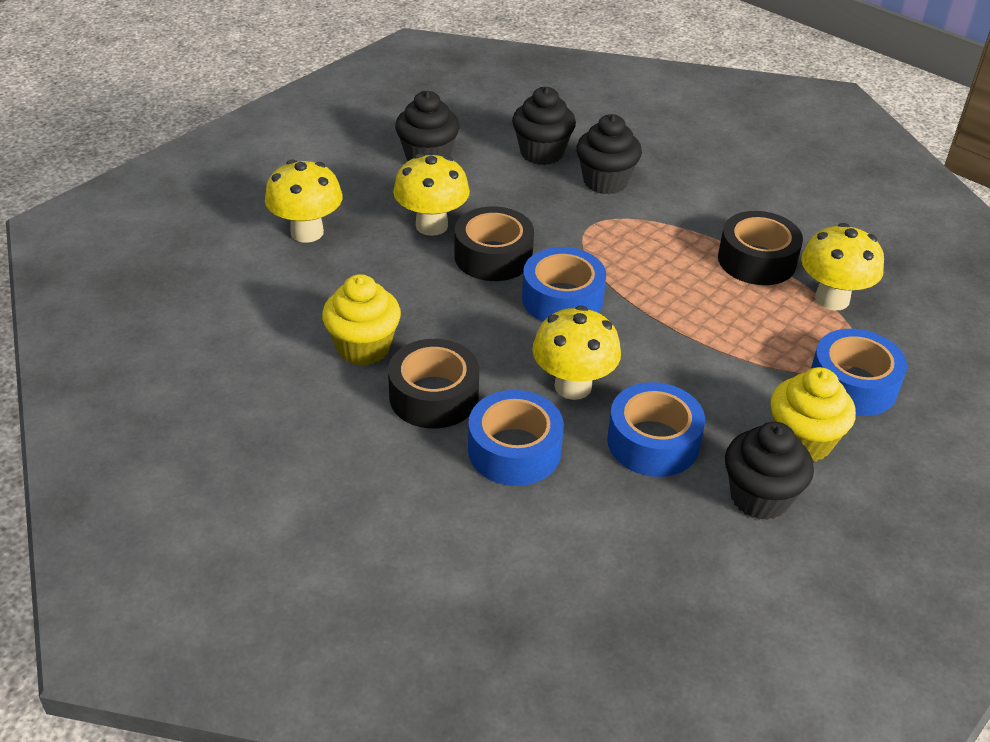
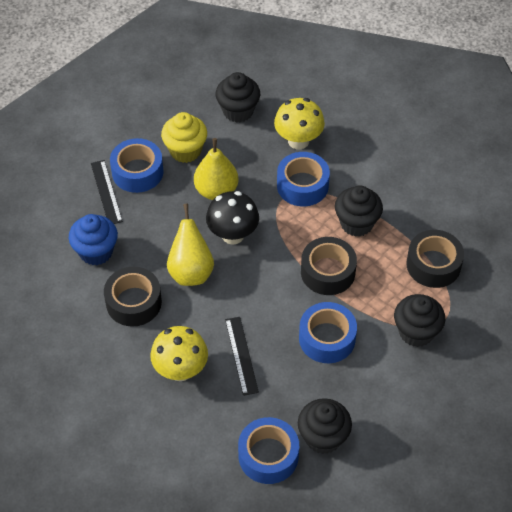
black mushroom: none = 0 -> [206,191,259,245] = 1
black ruler: none = 0 -> [91,160,123,224] [225,317,259,396] = 2
blue cupcake: none = 0 -> [69,214,118,265] = 1
yellow cupcake: [322,274,401,365] [771,367,856,462] = 2 -> [161,112,207,163] = 1
yellow mushroom: [265,159,342,243] [393,154,470,236] [532,306,621,400] [801,223,884,310] = 4 -> [150,326,208,381] [274,98,325,149] = 2
yellow pear: none = 0 -> [167,204,214,286] [194,138,239,200] = 2

